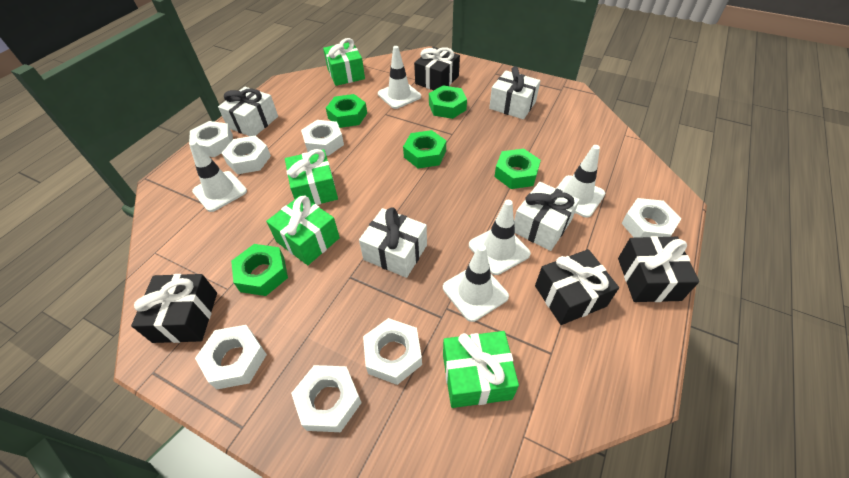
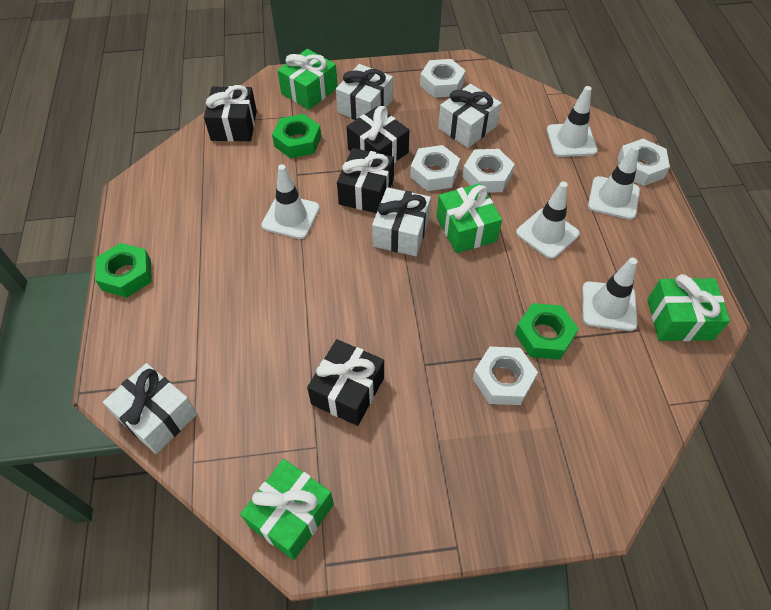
green nut: [231,244,288,296] [326,94,367,128] [403,130,446,168] [429,85,467,119] [494,149,541,189] = 5 -> [95,243,152,298] [272,114,321,158] [515,303,579,360] = 3
white nut: [189,121,233,157] [195,325,267,389] [222,135,271,174] [291,365,362,432] [301,120,344,156] [363,318,422,385] [621,198,682,238] = 7 -> [410,145,460,191] [420,59,466,98] [462,149,515,193] [473,347,538,405] [618,139,670,186] = 5

